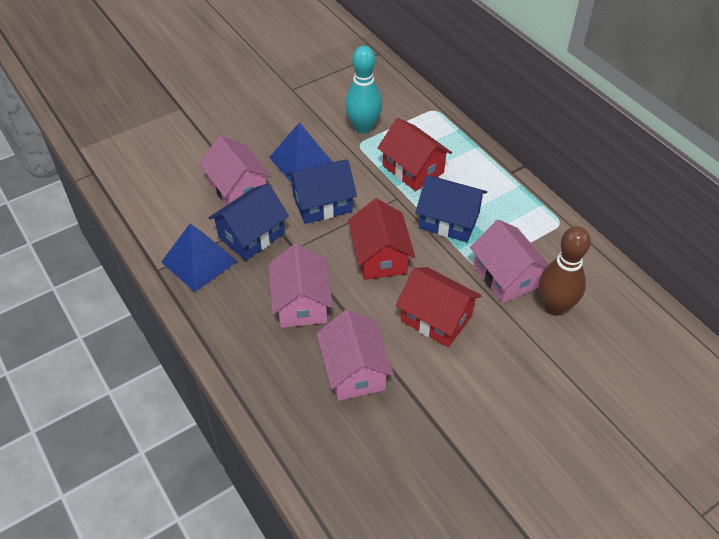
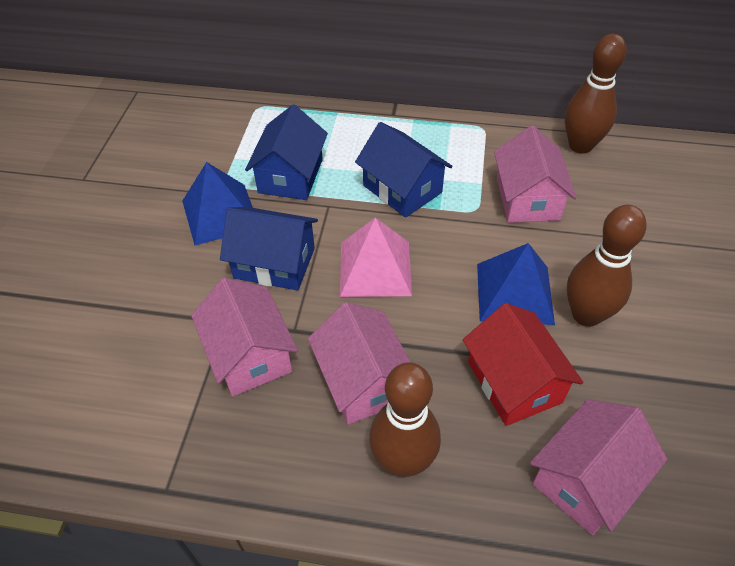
brown bowling pin: [539,226,591,316] = 1 -> [369,363,441,477] [565,34,627,154] [567,205,647,327] = 3
pink pyramid: none = 0 -> [340,218,412,297] = 1
red house: [348,198,415,280] [378,118,452,191] [396,267,481,347] = 3 -> [463,303,584,426] = 1
turquoise bowling pin: [345,46,382,134] = 1 -> none = 0

